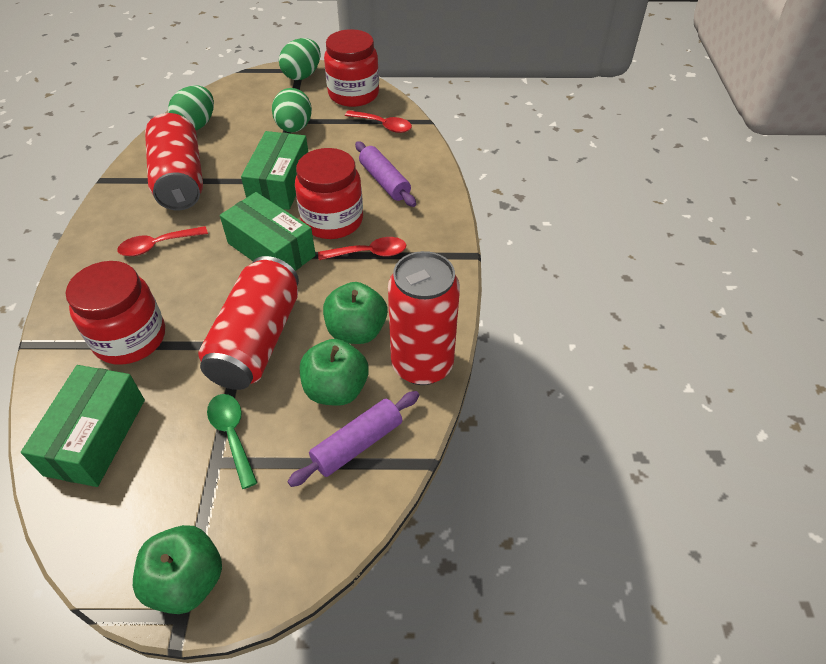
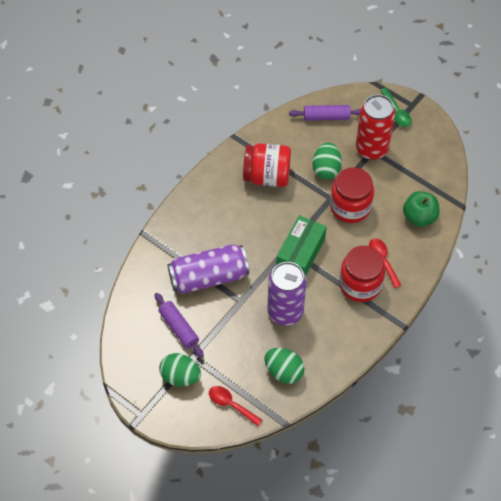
green apple: [133,525,222,614] [300,339,369,406] [323,282,387,344] = 3 -> [403,191,440,227] = 1
green box: [21,365,145,487] [220,192,316,271] [241,131,308,210] = 3 -> [276,215,327,276] = 1
purple can: none = 0 -> [168,244,249,294] [268,262,306,326] = 2
red can: [145,113,203,210] [198,256,299,390] [388,251,460,385] = 3 -> [356,94,395,160] = 1
red spoon: [117,226,208,256] [318,237,406,260] [345,110,412,133] = 3 -> [209,386,262,426] [369,238,401,288] = 2

